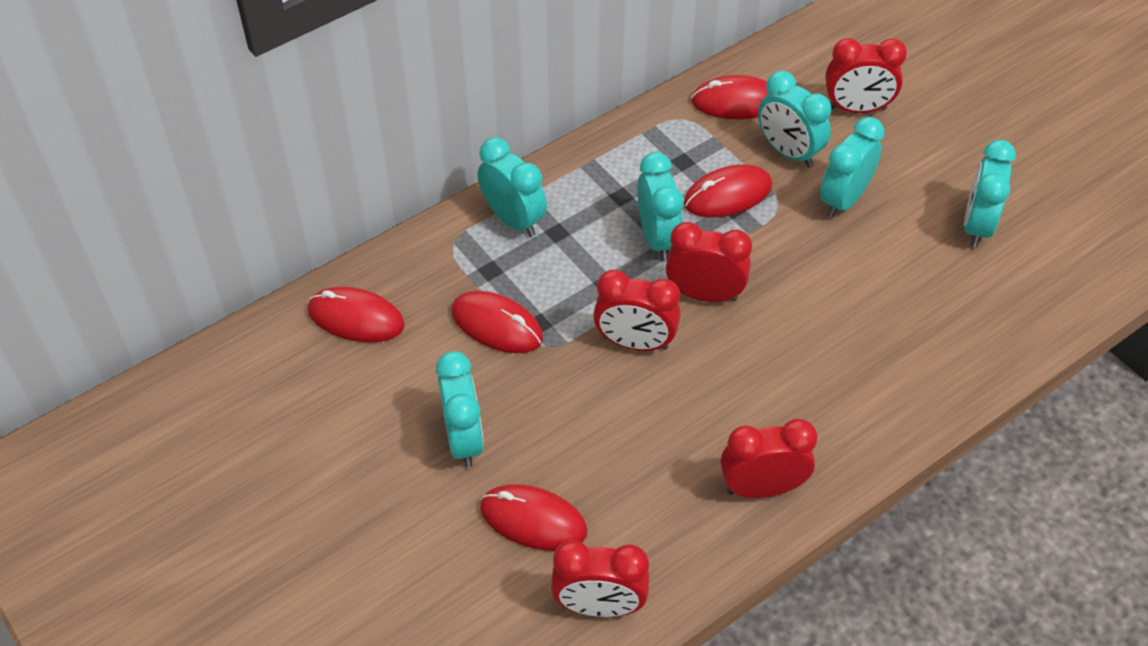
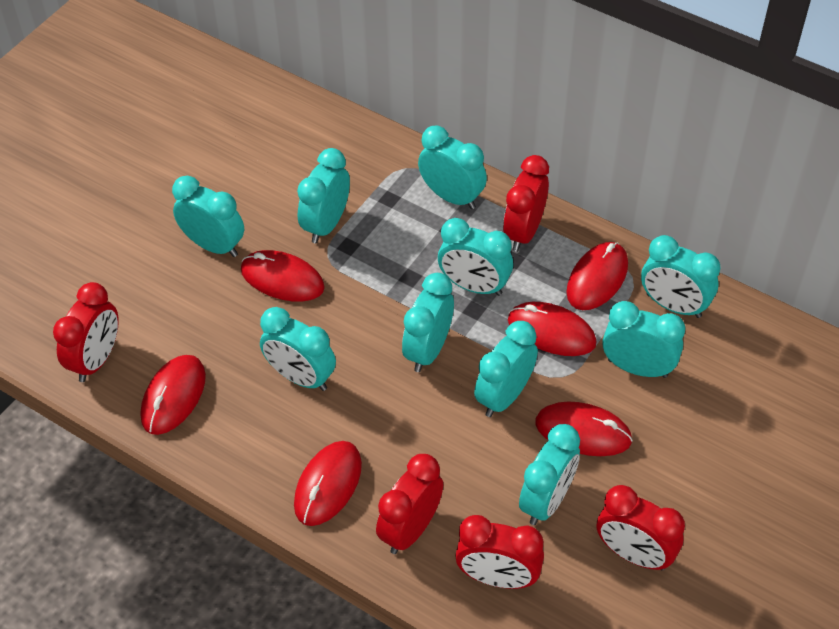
red mouse: [308,287,405,343] [451,291,543,353] [480,484,588,551] [684,164,772,217] [691,75,769,119] = 5 -> [141,355,206,435] [241,250,325,302] [294,441,362,526] [508,302,597,356] [535,401,633,456] [567,242,628,310] = 6
turquoise clock: [436,351,484,467] [478,137,547,237] [637,152,684,261] [758,71,831,168] [820,117,885,218] [964,140,1016,247] = 6 -> [172,176,244,257] [260,307,336,391] [297,148,350,243] [402,273,454,372] [418,126,487,209] [438,218,513,296] [474,321,538,417] [519,424,580,525] [603,301,685,378] [641,235,720,318] = 10

